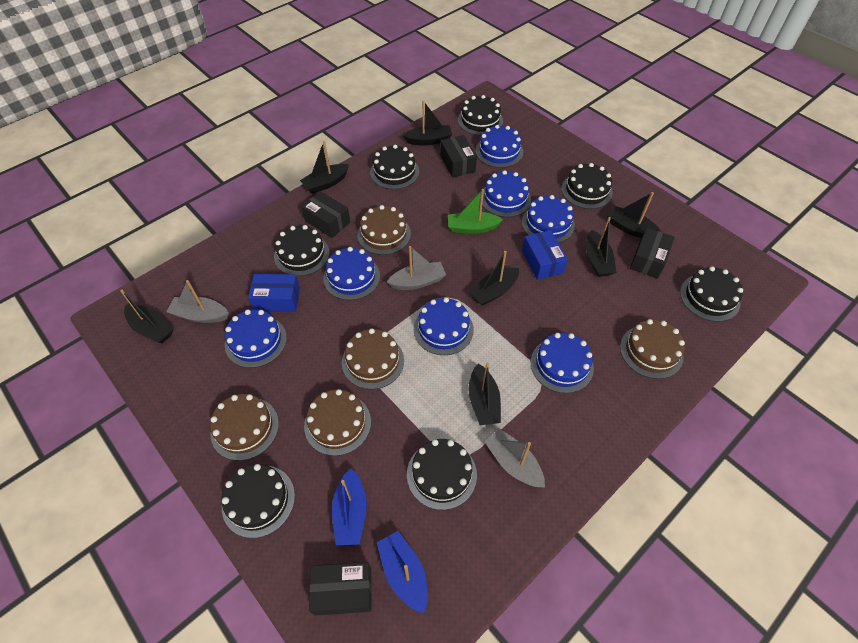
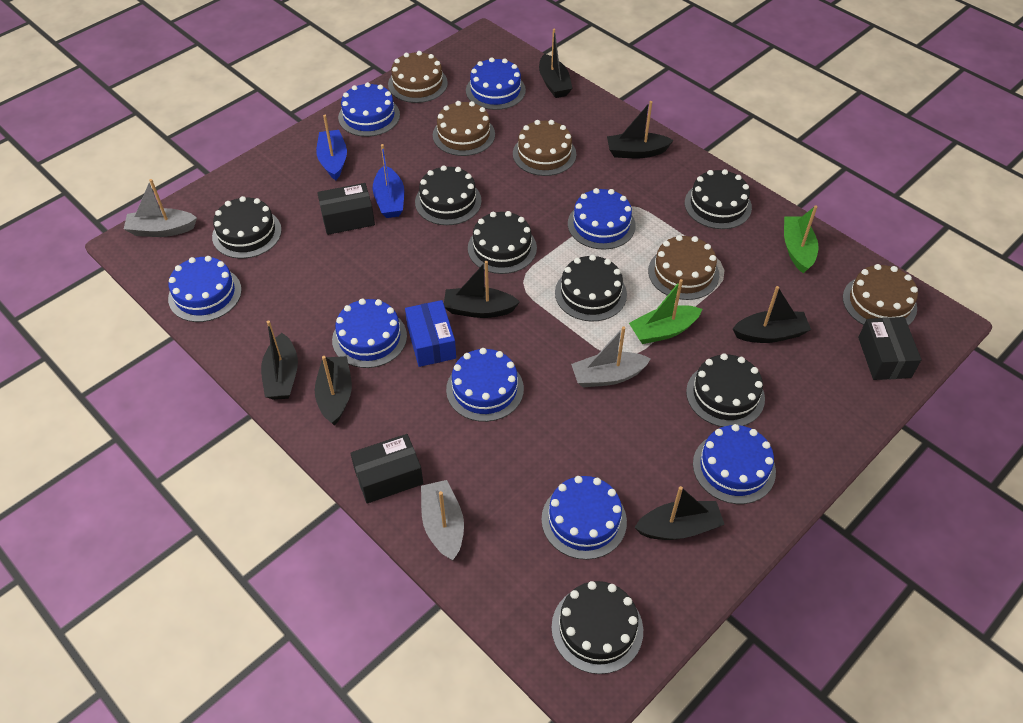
black box: [301,191,350,238] [309,562,372,616] [440,135,477,178] [630,228,675,279] = 4 -> [317,183,375,235] [350,434,423,503] [858,317,922,380] = 3
blue box: [248,274,300,312] [522,230,568,280] = 2 -> [405,300,456,367] = 1
blue cake: [225,310,287,368] [324,247,380,300] [414,297,474,355] [476,125,523,168] [480,170,531,217] [522,195,575,243] [531,333,594,393] = 7 -> [168,256,242,322] [332,299,407,368] [338,82,400,137] [446,348,524,422] [466,57,526,110] [541,476,627,560] [568,188,636,250] [693,424,776,504] = 8
green boat: [448,189,503,234] = 1 -> [629,279,702,344] [784,205,819,274] = 2

